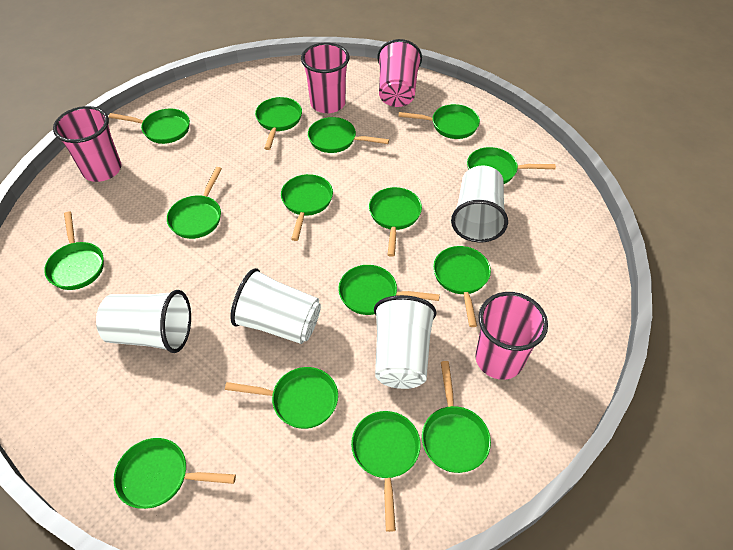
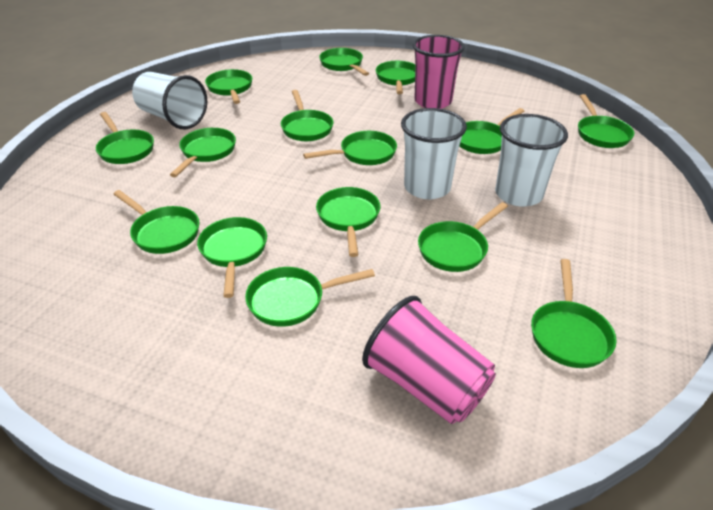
pink cup: [53,106,121,182] [301,43,349,113] [378,39,422,107] [475,292,548,380] = 4 -> [362,296,496,424] [413,35,465,109] = 2
white cup: [96,290,191,353] [230,268,321,344] [374,295,437,389] [451,165,508,242] = 4 -> [132,72,207,129] [401,108,467,199] [495,114,568,207] = 3

